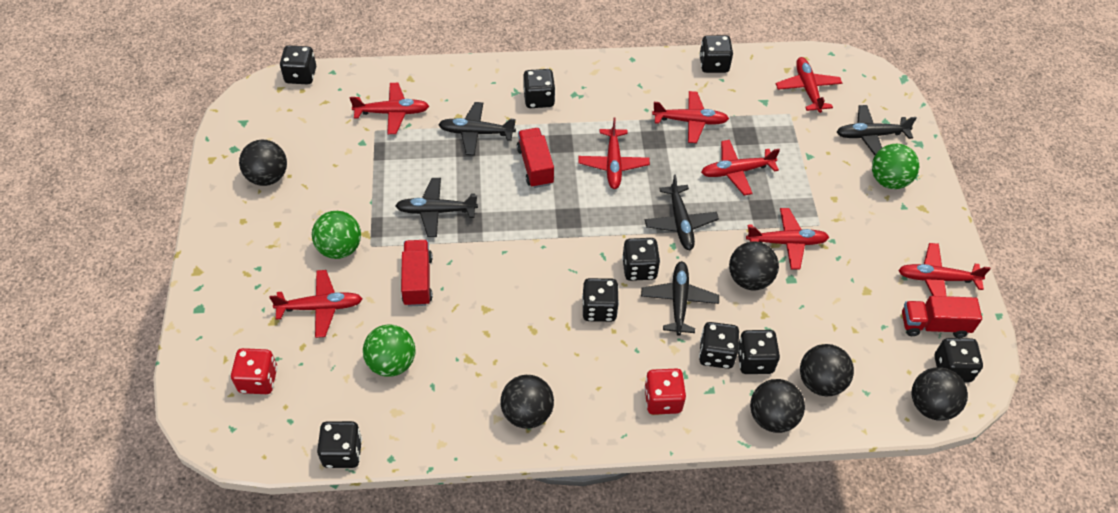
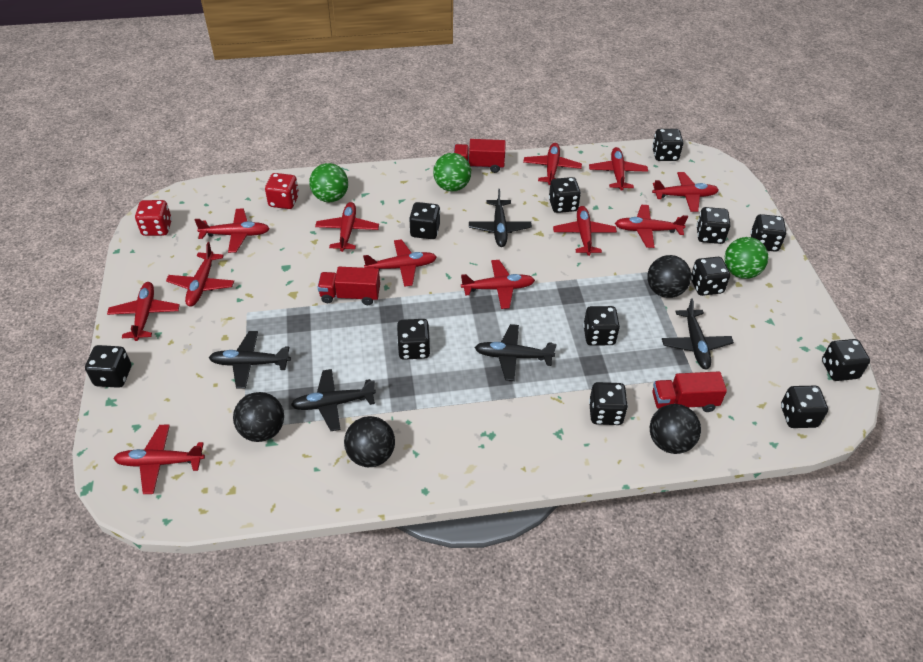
black ball: [239,140,287,186] [501,375,554,429] [729,241,779,290] [750,379,805,433] [800,344,854,397] [911,367,968,421] = 6 -> [233,392,284,442] [344,416,395,467] [647,255,691,298] [650,404,701,454] = 4
black dice: [280,45,316,84] [317,421,362,468] [523,69,555,108] [582,278,619,322] [622,238,660,281] [699,35,733,73] [699,322,739,369] [738,330,780,374] [934,338,983,382] = 9 -> [85,345,131,388] [397,319,430,360] [409,202,440,239] [549,177,581,213] [583,306,620,345] [589,382,628,425] [652,129,683,161] [691,257,730,296] [696,207,730,244] [751,214,786,252] [781,386,828,428] [822,339,870,381] = 12
red plane: [269,270,362,338] [350,83,429,134] [579,117,650,189] [652,91,729,143] [701,140,780,196] [746,208,829,269] [776,57,842,113] [898,243,991,296] = 8 -> [107,282,180,341] [113,425,205,494] [166,242,234,307] [194,209,270,253] [315,202,379,252] [363,239,437,287] [461,260,535,309] [523,143,582,185] [553,206,617,256] [589,147,648,191] [615,205,688,248] [652,172,719,212] = 12

